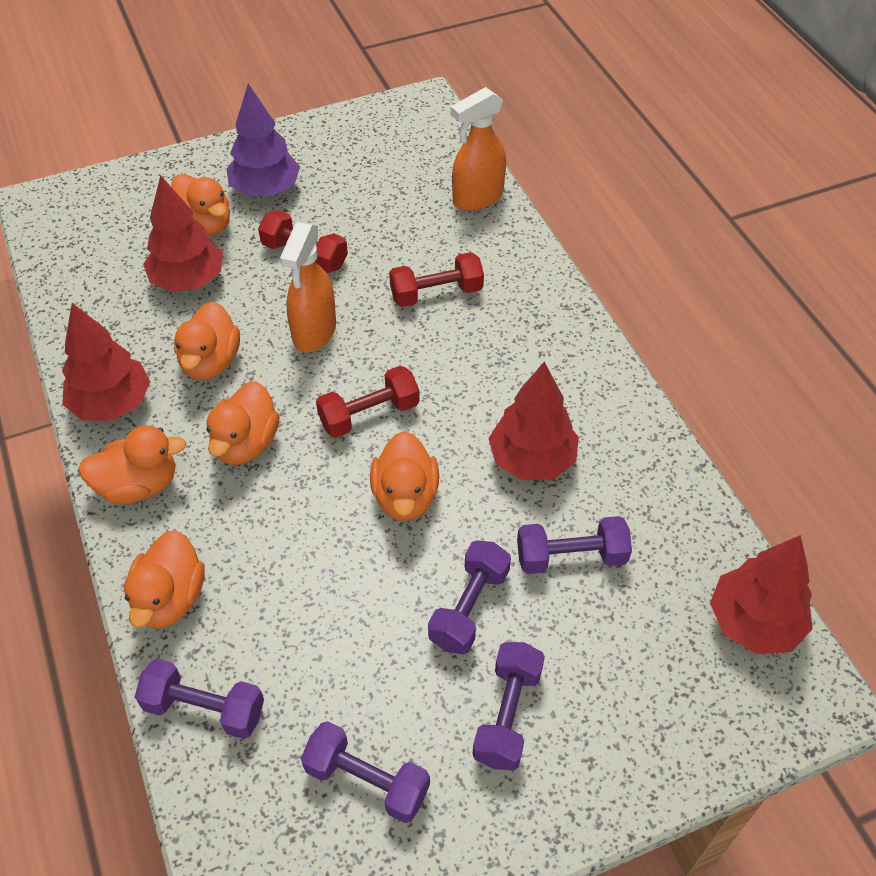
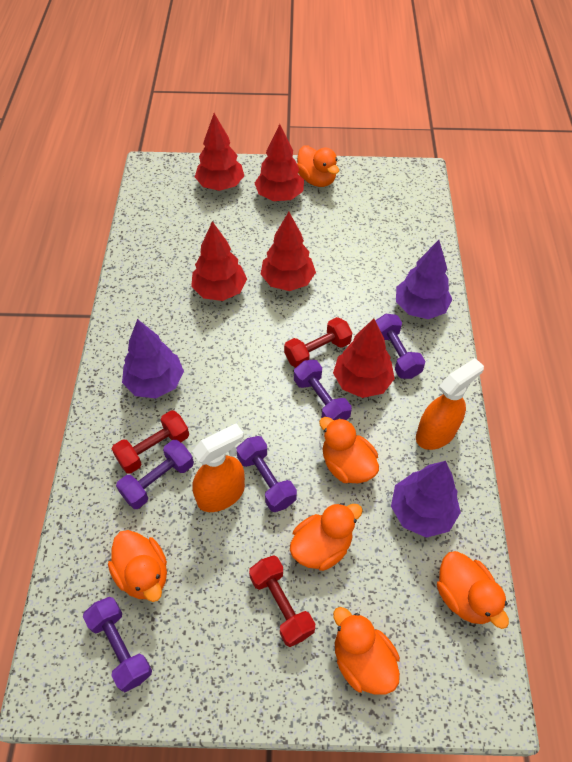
purple tree: [226,84,300,196] = 1 -> [122,319,184,398] [391,461,461,538] [396,240,452,319] = 3
red tree: [62,303,150,421] [143,175,223,292] [488,362,579,480] [710,535,813,654] = 4 -> [191,221,247,301] [195,113,244,191] [255,124,304,201] [261,212,316,291] [333,319,395,398] = 5

